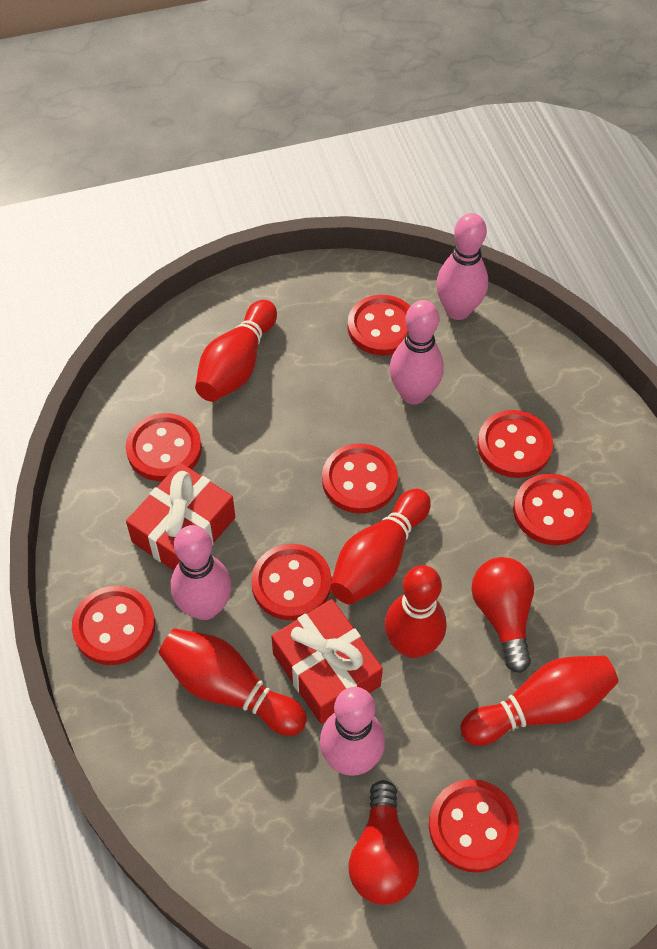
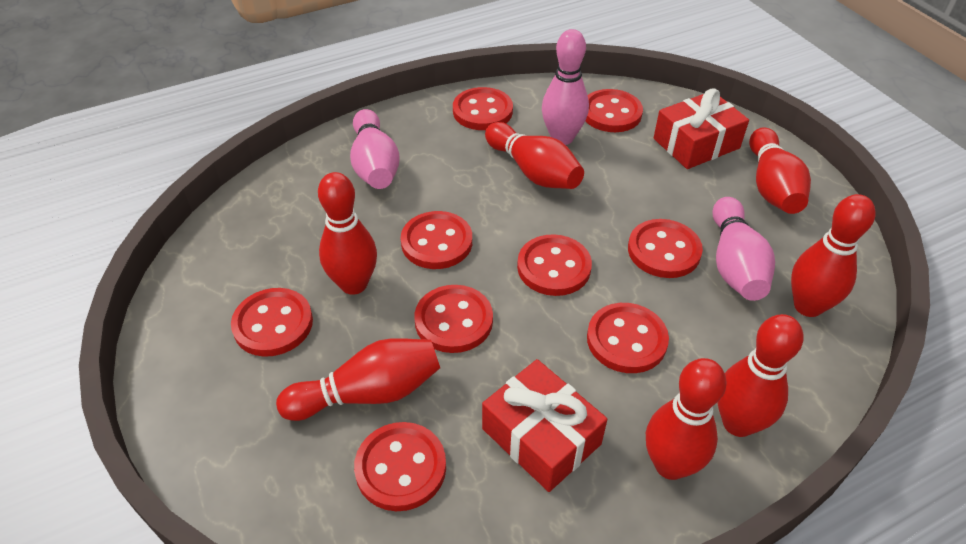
pink bowling pin: [171,525,232,620] [320,687,385,776] [389,300,444,404] [436,213,488,320] = 4 -> [350,109,400,189] [542,29,589,145] [712,197,775,301] = 3
red bowling pin: [158,628,307,736] [195,300,277,402] [330,489,431,604] [385,565,446,658] [460,655,618,746] = 5 -> [276,338,440,421] [318,172,377,295] [485,122,584,189] [646,358,727,480] [717,314,804,437] [749,128,811,214] [791,194,876,317] = 7
red button: [72,586,155,665] [126,413,202,481] [251,544,331,620] [322,443,398,514] [348,295,410,356] [429,779,519,873] [477,410,553,478] [513,473,592,545] = 8 -> [231,288,313,357] [354,422,446,511] [401,211,472,269] [414,285,493,353] [453,87,513,130] [517,234,592,296] [585,89,643,132] [587,303,669,373] [628,219,703,278] = 9
red light bulb: [348,780,419,905] [471,557,534,673] = 2 -> none = 0

